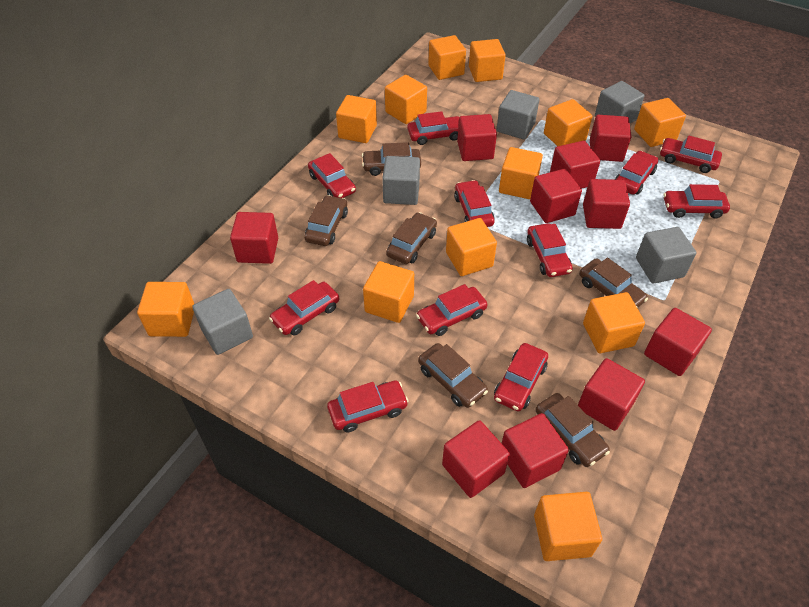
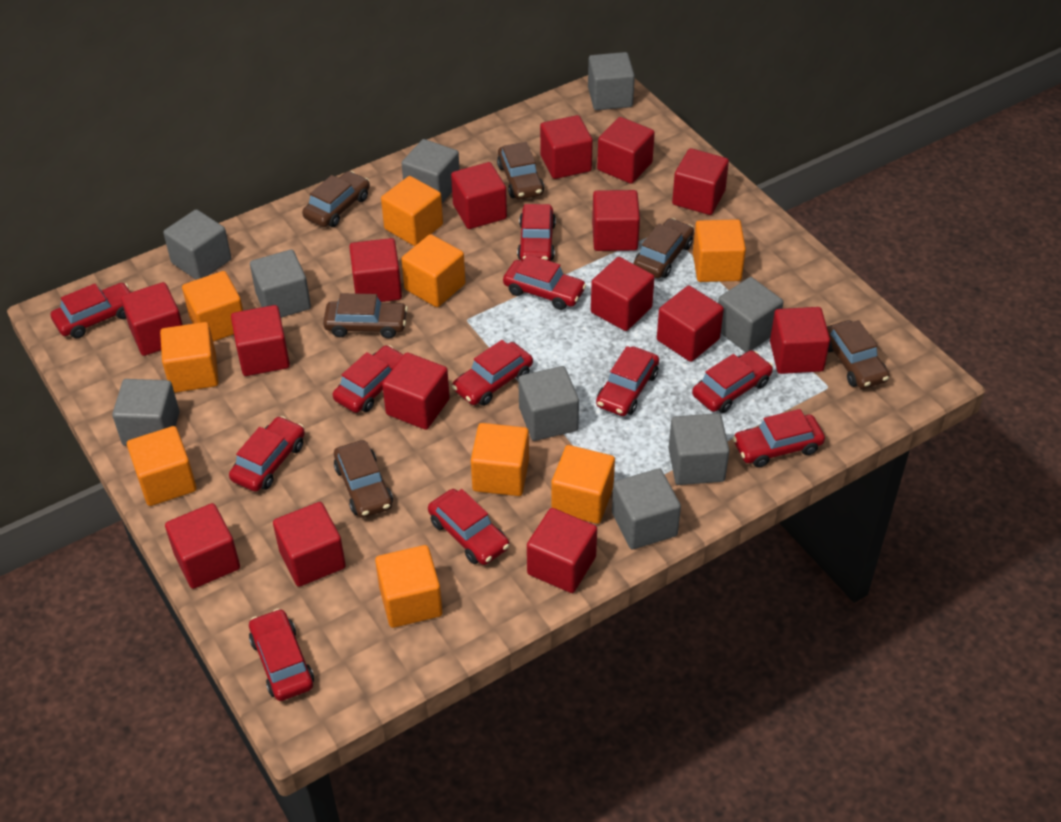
grey cube: [192,289,253,355] [382,156,420,205] [496,90,539,140] [595,81,644,123] [636,227,697,284] = 5 -> [112,379,180,446] [163,209,231,280] [250,250,311,318] [402,139,460,203] [518,366,579,441] [588,52,635,110] [612,468,681,549] [668,413,729,485] [718,277,783,352] = 9
orange cube: [137,282,194,337] [336,95,377,143] [363,261,414,323] [385,75,427,124] [428,35,466,80] [446,218,497,276] [469,39,506,82] [499,147,543,199] [534,492,602,561] [544,99,592,146] [583,292,645,353] [634,98,686,147] = 12 -> [127,426,197,506] [160,322,219,393] [182,271,243,342] [375,545,442,628] [381,176,443,246] [401,234,465,307] [471,423,529,496] [551,445,615,524] [693,219,746,282] = 9
red cube: [230,212,278,264] [442,420,510,498] [457,114,497,161] [502,413,569,488] [530,169,582,223] [550,141,600,189] [578,358,645,431] [583,179,630,229] [590,115,631,162] [644,308,712,376] = 10 -> [121,282,183,356] [165,503,240,589] [231,305,290,376] [273,502,346,587] [349,238,402,302] [382,353,450,430] [451,162,507,229] [527,508,597,593] [540,115,593,179] [591,257,655,331] [592,190,640,251] [597,117,655,184] [657,286,724,362] [672,148,729,215] [770,307,830,374] = 15

